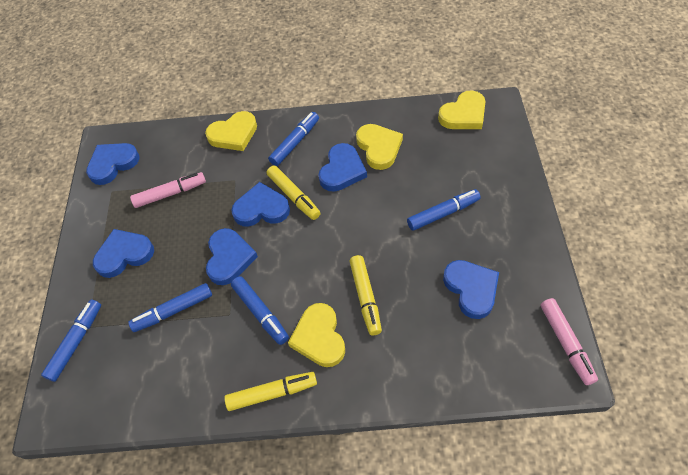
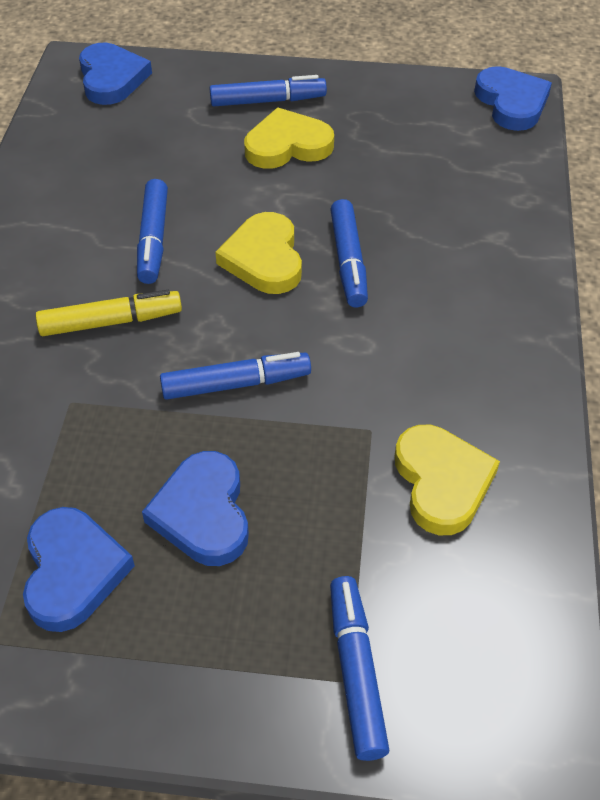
blue heart: [86,143,139,185] [93,229,154,278] [206,228,258,285] [231,182,290,227] [318,143,367,192] [443,260,499,319] = 6 -> [23,507,135,632] [79,43,152,105] [142,451,249,566] [474,66,552,131] = 4
pink marker: [130,172,206,208] [540,298,598,385] = 2 -> none = 0
yellow heart: [205,111,257,151] [288,303,345,367] [356,124,403,170] [438,90,485,129] = 4 -> [215,212,302,294] [244,107,334,169] [395,425,500,535] = 3
yellow marker: [224,372,317,411] [267,165,320,220] [349,255,382,335] = 3 -> [36,290,182,336] = 1

